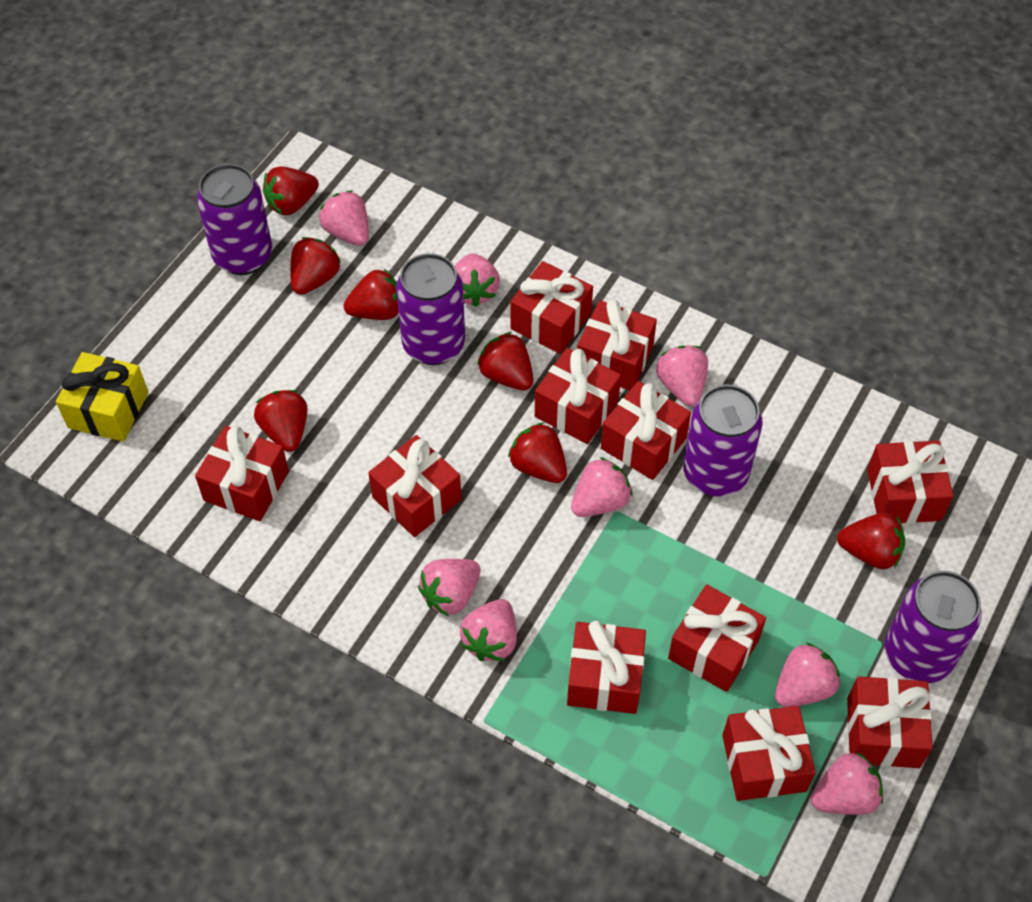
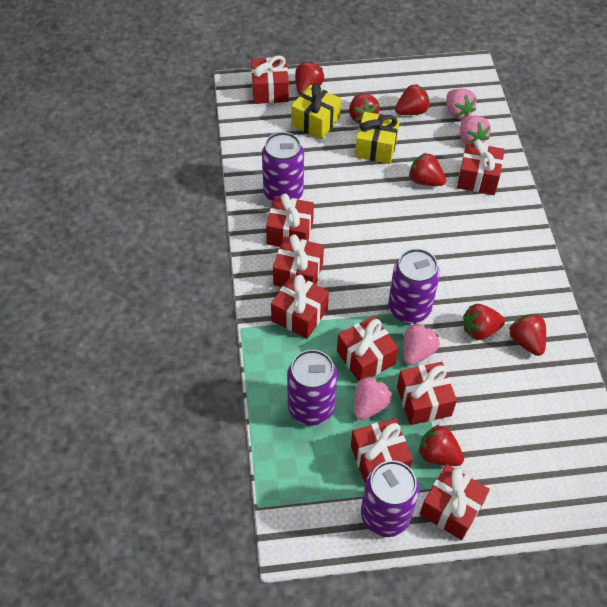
pink strawberry: [319,190,369,246] [418,559,480,616] [455,253,500,307] [460,599,517,661] [571,457,632,517] [656,346,708,406] [775,643,840,707] [811,752,883,815] = 8 -> [354,376,392,420] [403,323,440,365] [446,89,477,119] [460,115,491,144] = 4
red gift: [195,426,289,521] [368,435,461,537] [510,261,593,354] [535,348,621,444] [567,621,646,714] [577,299,657,390] [601,381,691,480] [668,585,766,692] [722,706,816,801] [847,676,933,768] [867,441,954,524] = 11 -> [251,55,289,104] [266,193,314,247] [271,274,329,339] [273,234,324,287] [337,316,398,382] [351,418,413,483] [397,362,457,425] [420,464,490,540] [457,139,505,195] = 9
yellow gift: [56,352,148,442] = 1 -> [291,83,341,139] [355,112,400,164] = 2

